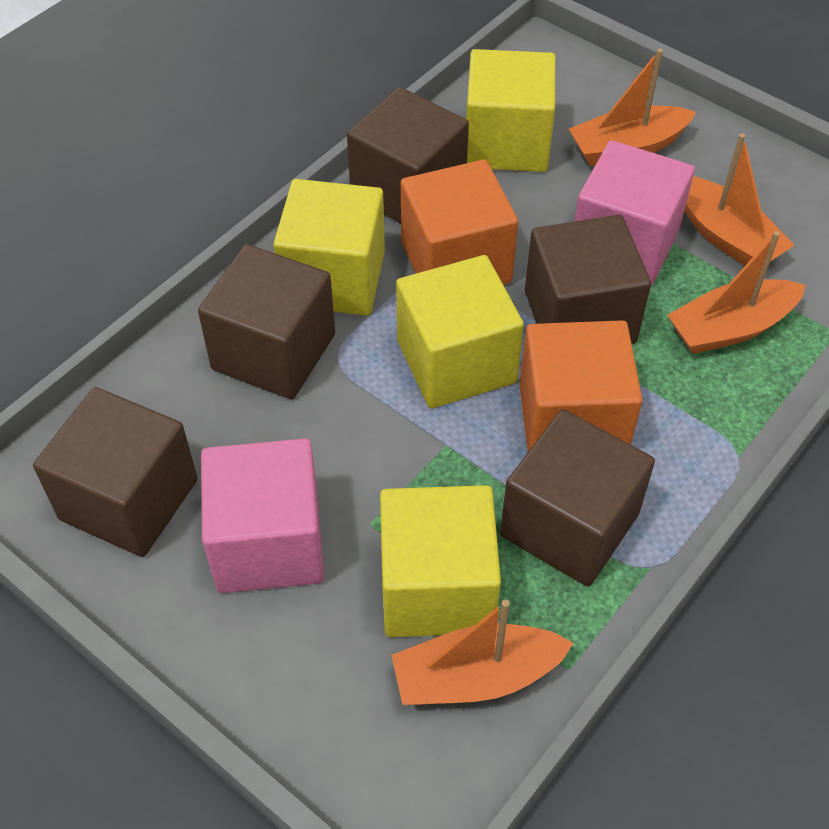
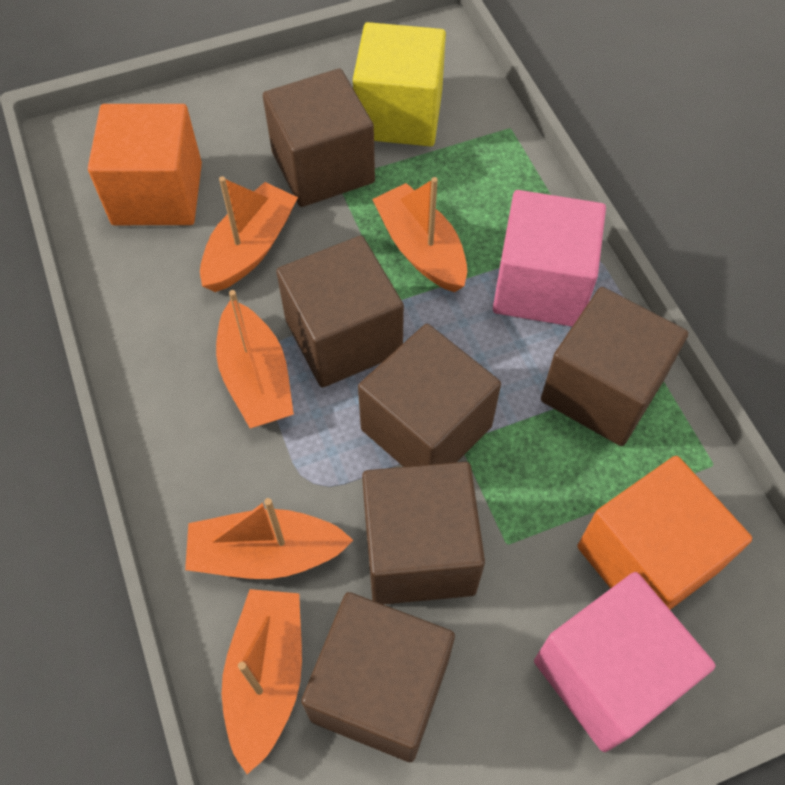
brown cube: [33,387,198,557] [198,244,335,399] [347,87,469,223] [500,409,655,587] [525,215,651,344] = 5 -> [263,69,375,207] [276,236,404,388] [301,592,455,762] [358,324,501,467] [362,462,485,604] [541,287,688,446] = 6
orange boat: [391,600,573,705] [569,49,696,166] [667,231,806,354] [685,133,795,265] = 4 -> [185,498,353,579] [200,176,298,292] [216,290,294,428] [222,589,302,774] [372,177,467,292] = 5
yellow cube: [273,179,385,316] [380,485,501,637] [396,255,524,408] [466,49,556,172] = 4 -> [353,22,446,146] = 1

